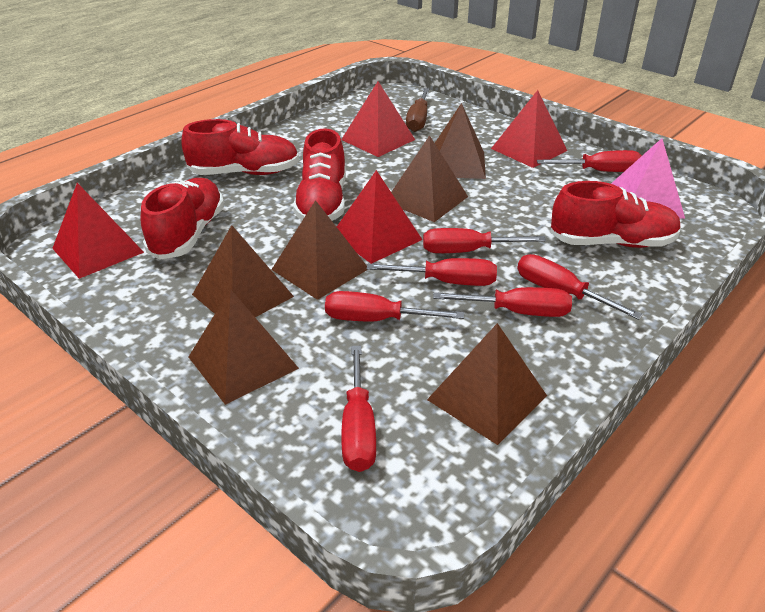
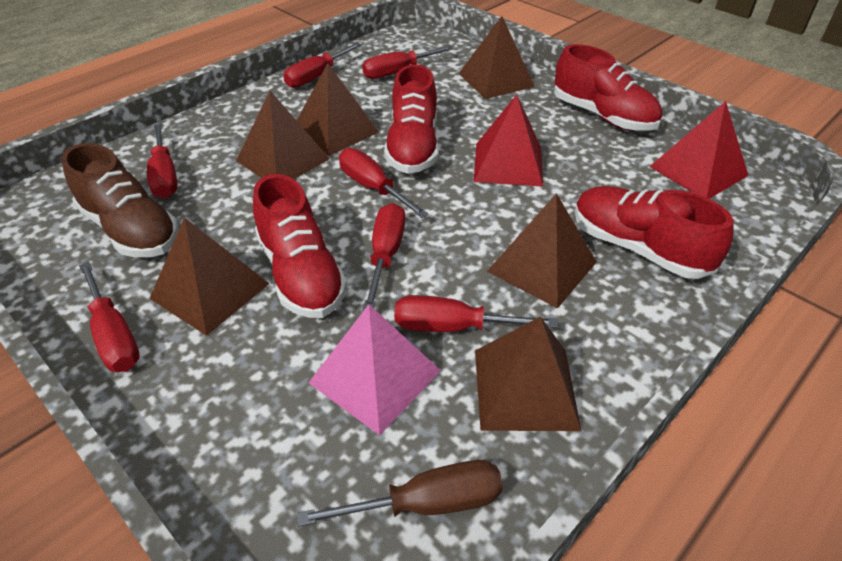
brown shoe: none = 0 -> [62,143,179,257] = 1
red pyramid: [52,183,144,279] [337,170,422,264] [341,81,415,157] [491,90,567,168] = 4 -> [474,95,543,187] [650,101,748,199] = 2

